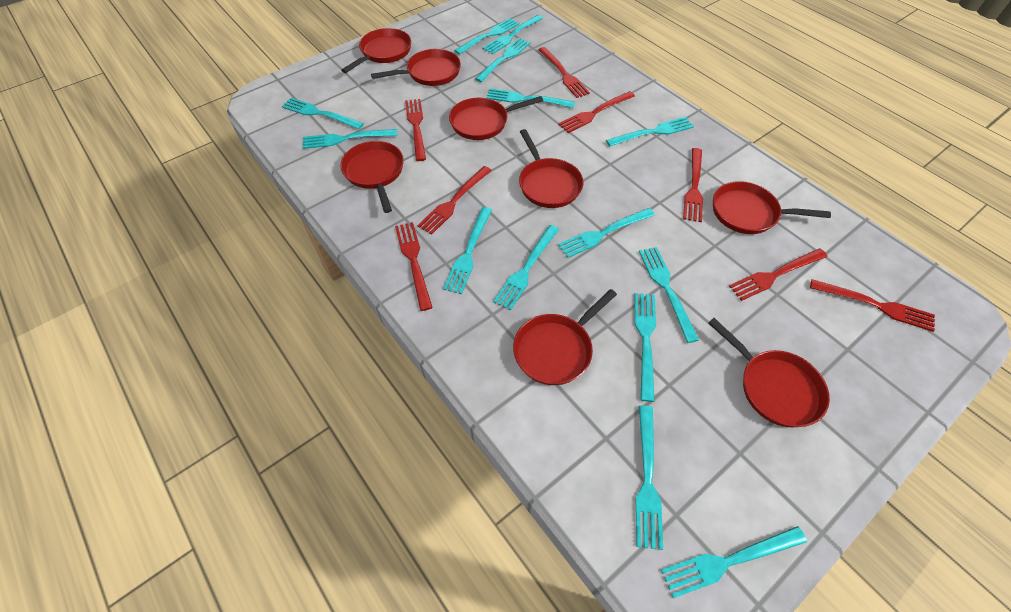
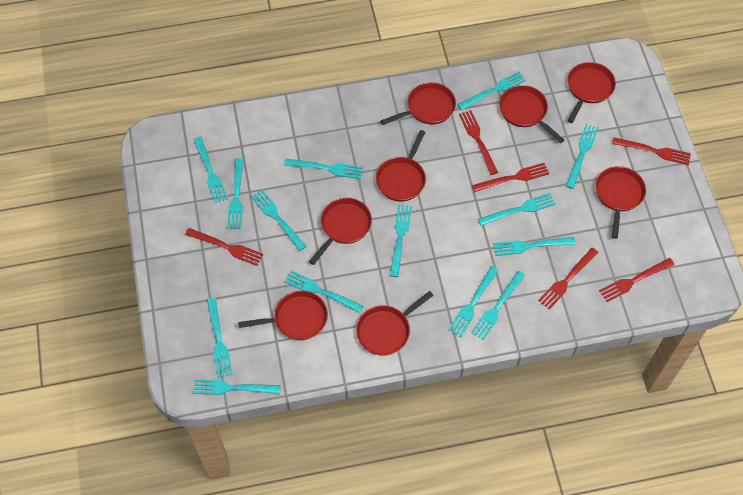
red fork: [395,222,433,311] [405,99,426,161] [417,166,492,235] [538,47,590,98] [558,91,635,133] [683,148,703,222] [729,249,827,301] [810,279,935,332] = 8 -> [185,228,263,266] [459,110,498,175] [472,163,549,192] [538,247,599,309] [599,258,675,302] [612,137,691,165] = 6

